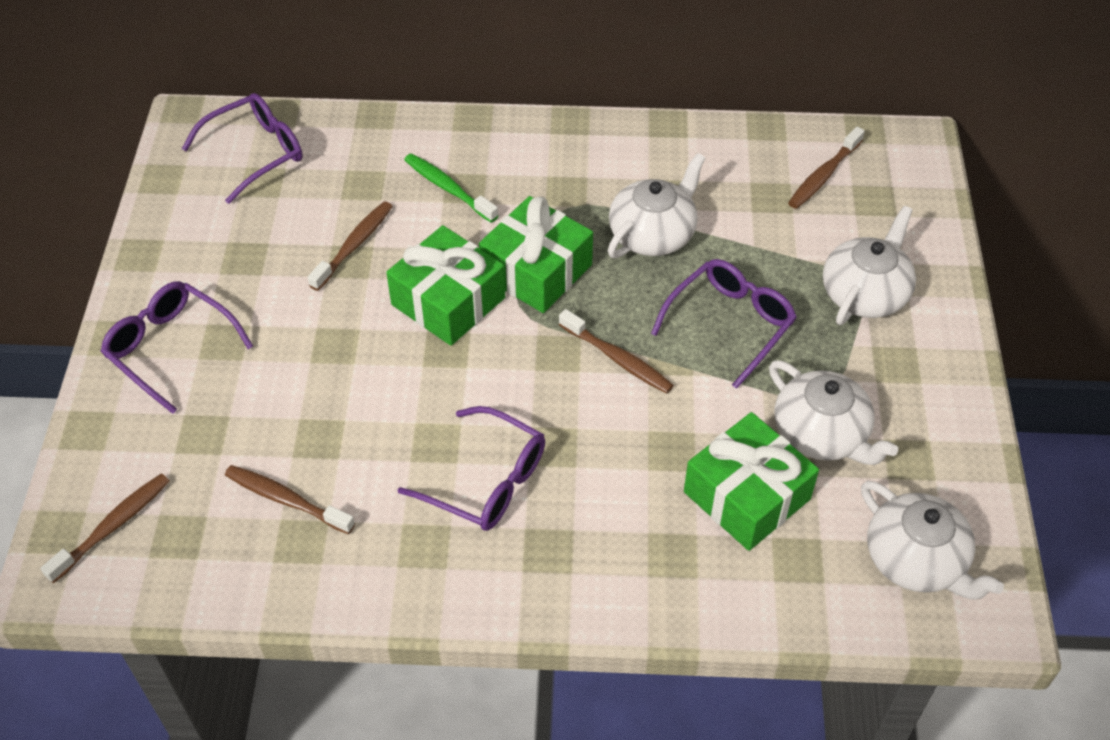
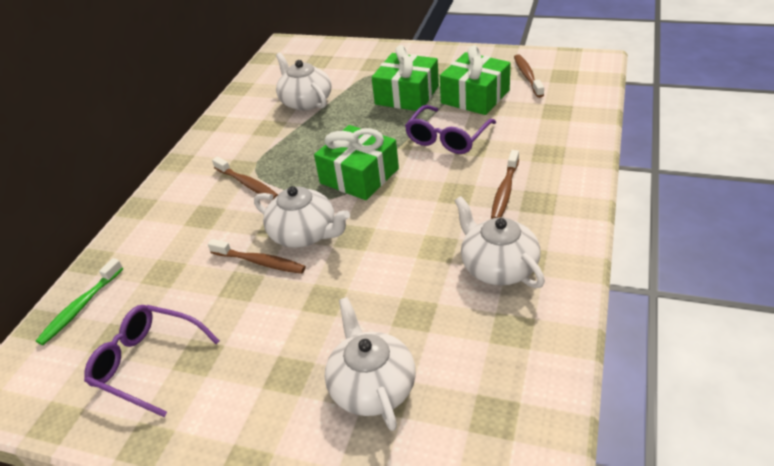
brown toothbrush: [40,473,170,583] [225,465,355,534] [308,201,393,291] [559,309,674,394] [788,127,865,209] = 5 -> [208,239,306,274] [212,157,278,200] [491,150,519,219] [514,54,544,98] = 4
purple glasses: [100,281,253,414] [182,93,303,204] [398,406,545,531] [651,259,797,389] = 4 -> [84,305,220,417] [405,105,496,154] = 2

